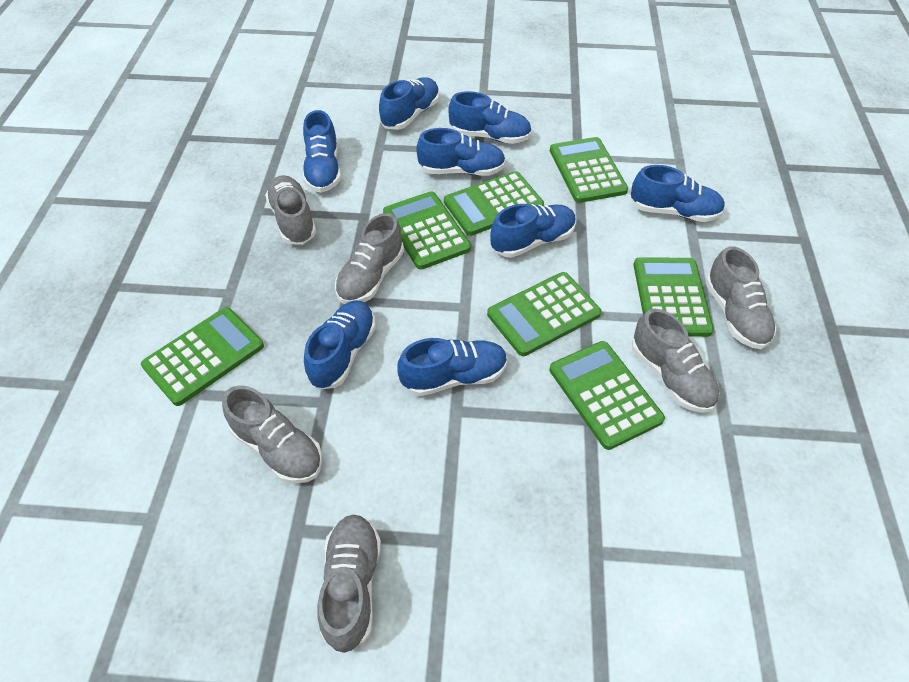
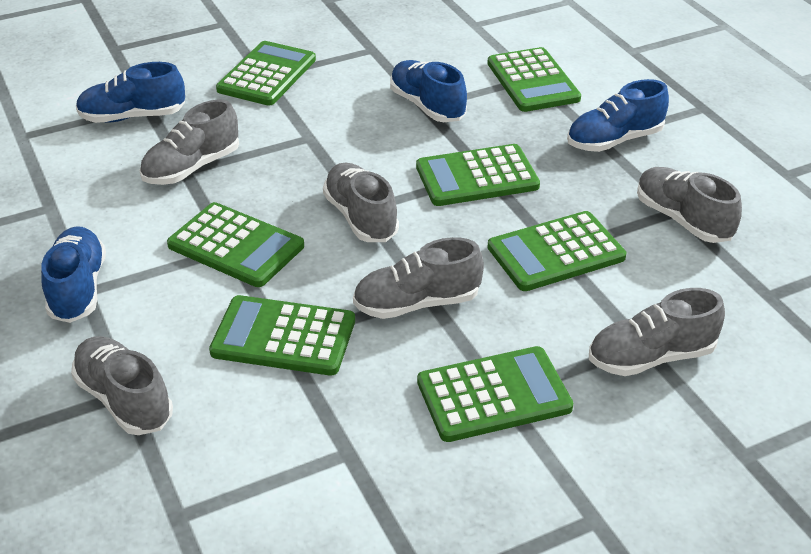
blue shoe: [303,110,341,193] [304,301,376,390] [379,77,440,130] [397,338,508,396] [416,128,506,176] [449,91,532,144] [490,204,576,258] [631,165,725,222] = 8 -> [41,226,106,323] [76,62,185,123] [390,60,467,122] [567,79,669,152] = 4

